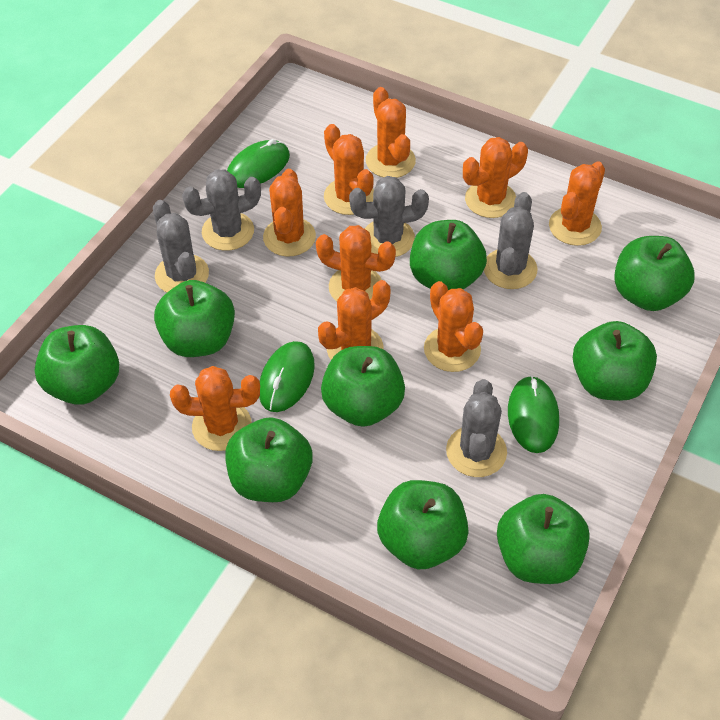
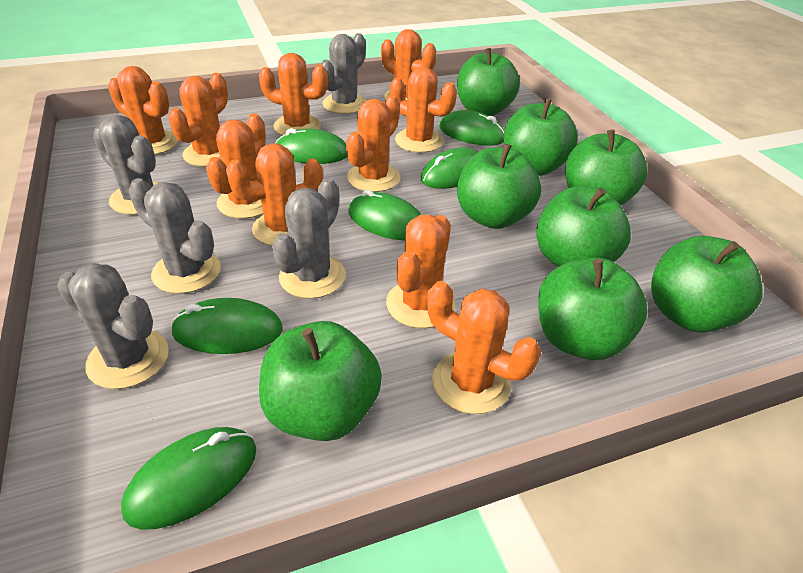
green apple: [35,325,119,405] [154,280,235,357] [225,417,313,502] [321,346,405,427] [377,480,469,569] [410,220,487,290] [497,494,590,584] [573,321,657,401] [614,236,695,311] = 9 -> [259,321,382,441] [457,48,520,116] [457,144,541,229] [504,99,578,176] [536,186,631,267] [538,258,647,360] [565,130,647,206] [651,236,762,333] = 8
green mouse: [227,139,290,188] [259,341,315,412] [508,375,559,453] = 3 -> [121,427,256,530] [171,298,283,354] [275,128,347,164] [349,190,422,240] [421,148,478,189] [439,110,504,146] = 6
orange cactus: [170,366,260,451] [263,169,316,257] [316,225,396,302] [318,280,390,360] [324,124,374,215] [366,87,416,178] [424,281,483,372] [463,137,528,218] [549,161,605,246] = 9 -> [108,66,178,155] [168,73,228,167] [206,113,266,219] [226,143,323,246] [259,53,328,136] [346,95,400,192] [381,29,436,100] [386,215,455,328] [390,66,457,153] [427,281,541,414] = 10

